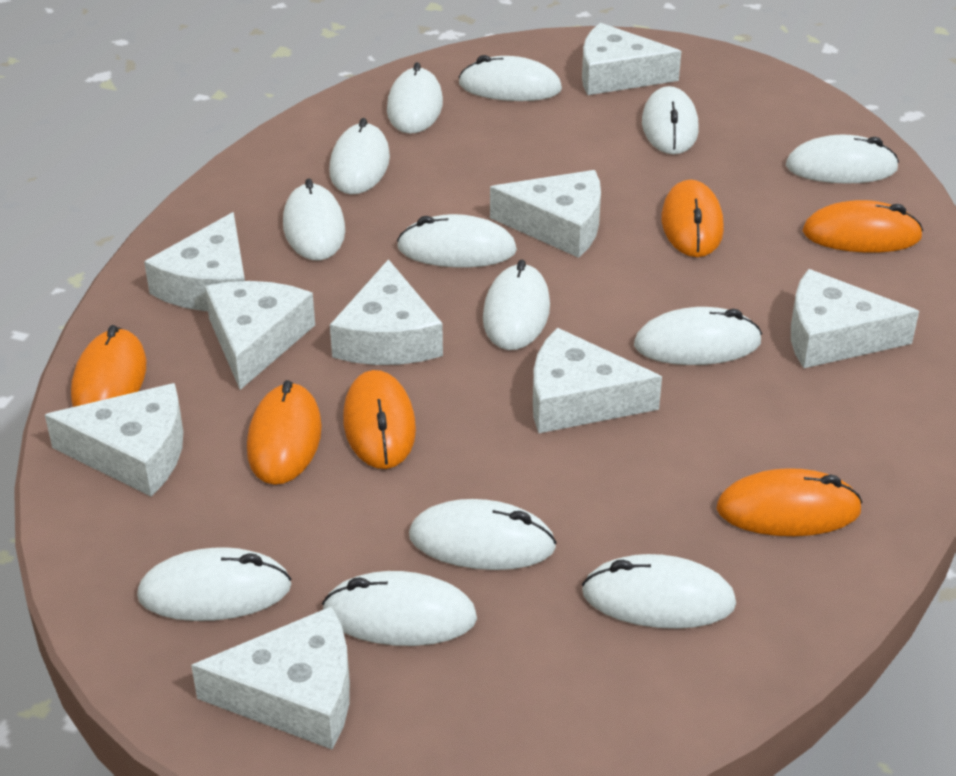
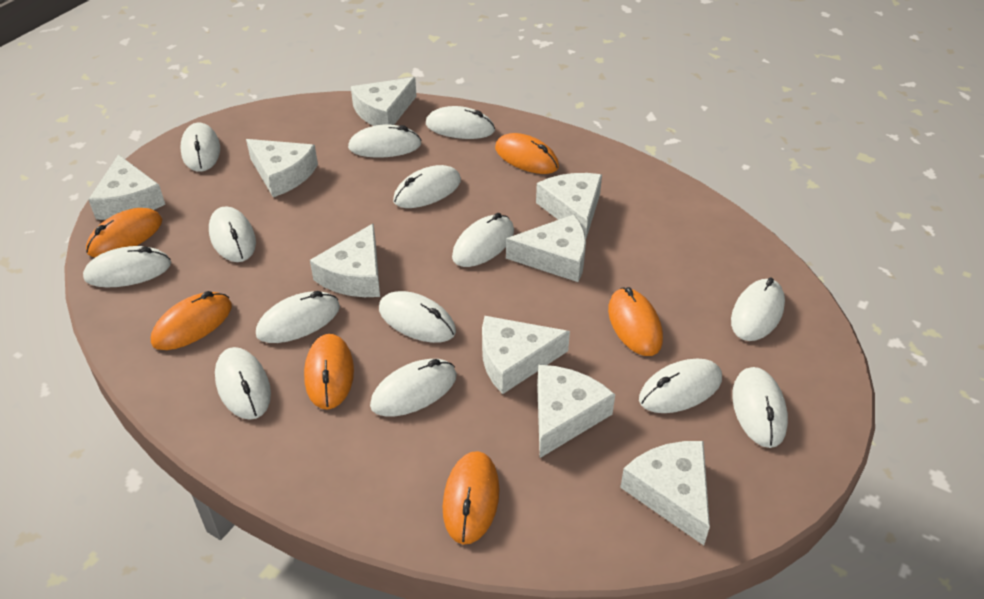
white mouse: [137,547,292,621] [283,178,345,261] [322,571,477,646] [329,118,390,194] [387,62,443,134] [397,214,517,268] [409,499,557,570] [458,55,562,101] [483,260,550,350] [582,554,736,629] [634,307,762,365] [642,86,699,154] [786,135,899,184] = 13 -> [83,246,171,288] [180,123,220,172] [209,206,256,262] [215,347,271,420] [256,291,340,343] [348,124,421,158] [370,359,457,417] [379,291,456,343] [393,165,461,208] [426,106,495,139] [452,213,514,267] [639,359,722,413] [731,278,785,341] [732,367,788,448] = 14

